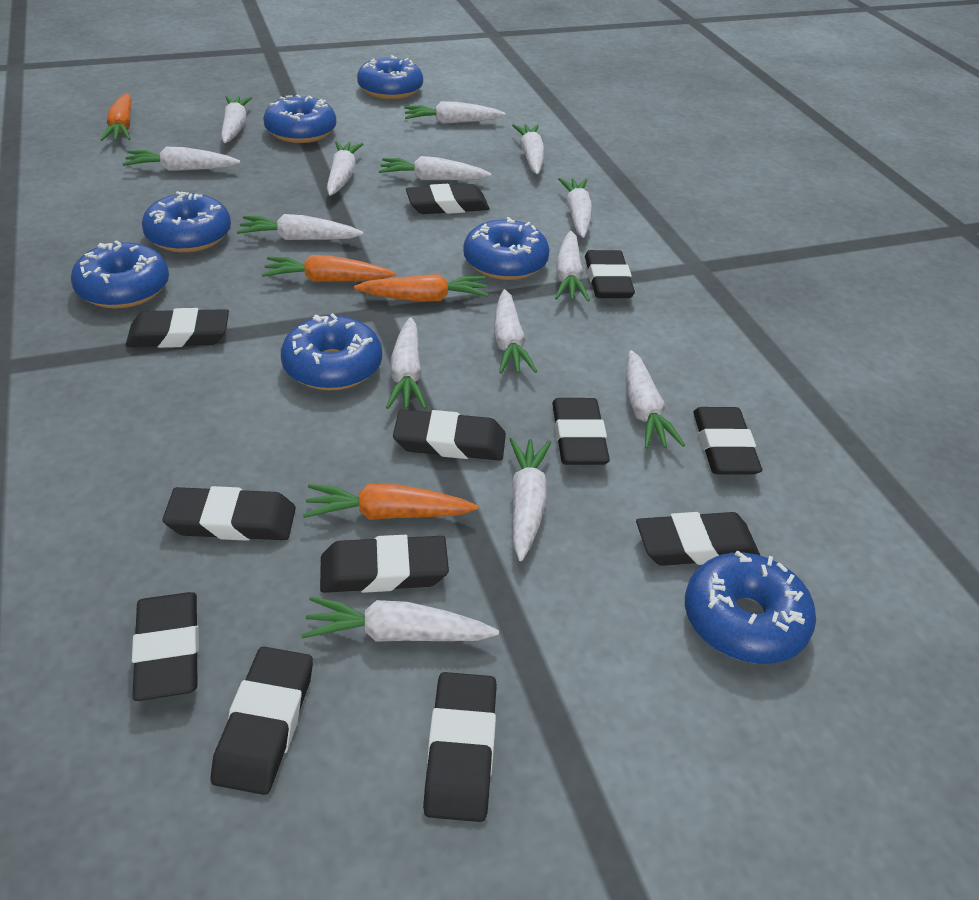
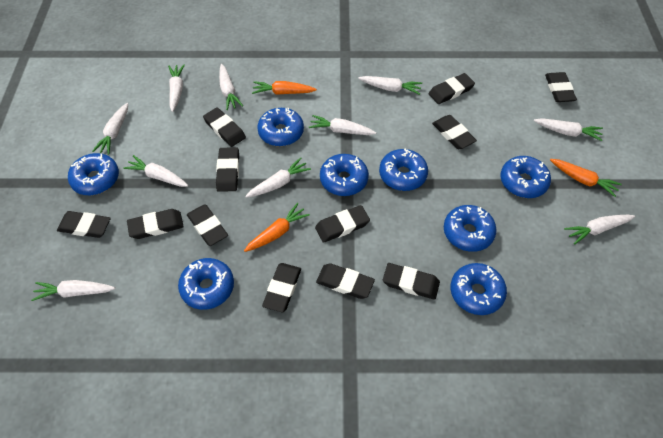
blue donut: [71,240,169,309] [142,191,231,253] [263,94,336,143] [281,313,382,391] [357,55,423,99] [463,217,550,280] [685,550,816,664] = 7 -> [68,153,119,195] [178,258,234,310] [257,108,304,146] [320,154,369,196] [379,148,428,191] [444,205,497,252] [451,263,507,315] [500,156,551,198] = 8
orange carrot: [100,94,132,141] [262,255,396,282] [303,484,478,520] [354,274,489,302] = 4 -> [244,203,310,252] [252,81,317,95] [550,159,622,197] = 3
white carrot: [122,147,240,171] [221,96,252,143] [237,214,364,240] [301,597,499,642] [327,141,363,196] [379,156,491,180] [386,317,427,409] [404,101,506,124] [494,289,537,374] [510,437,551,561] [512,124,544,174] [555,231,590,302] [558,178,592,238] [626,350,685,449] = 14 -> [31,280,115,301] [92,103,128,155] [123,155,188,187] [168,65,185,112] [219,64,243,110] [245,158,311,198] [309,115,376,135] [358,76,422,95] [534,118,603,141] [564,215,635,245] = 10

